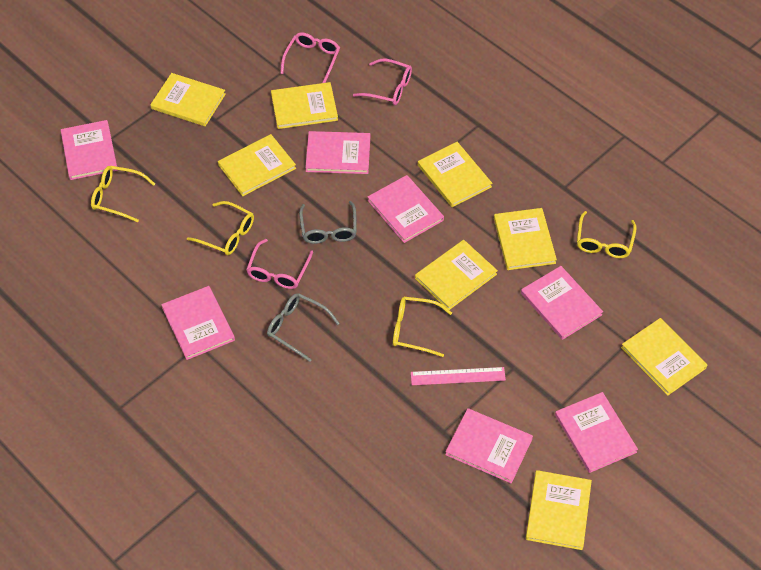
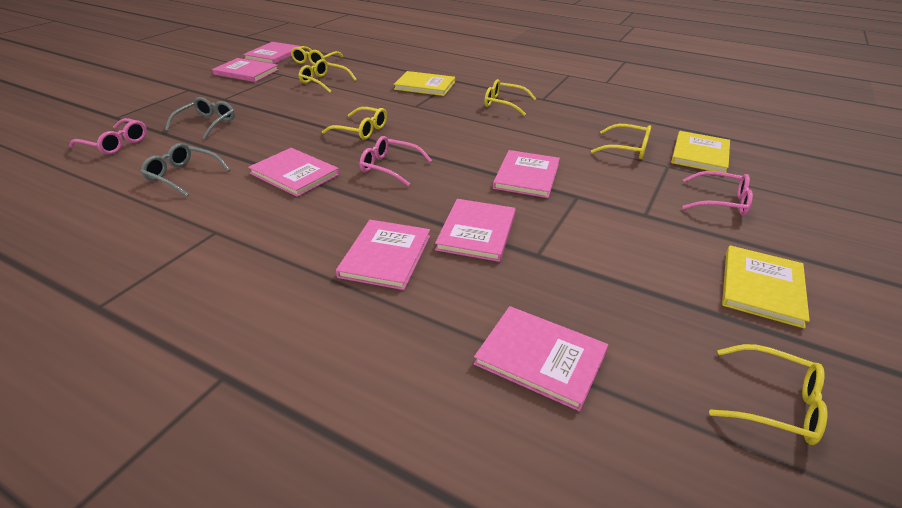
pink ruler: [411,367,506,385] = 1 -> none = 0
yellow book: [150,73,226,126] [218,134,296,196] [271,82,338,129] [415,240,498,310] [418,142,492,207] [494,208,557,270] [526,470,592,550] [621,318,707,396] = 8 -> [394,71,455,96] [671,131,730,173] [722,245,810,329] = 3
yellow glasses: [91,166,155,222] [187,201,254,255] [393,297,452,357] [577,211,637,258] = 4 -> [291,46,343,66] [299,59,357,93] [322,107,387,140] [484,79,536,116] [591,124,651,159] [709,344,828,445] = 6

